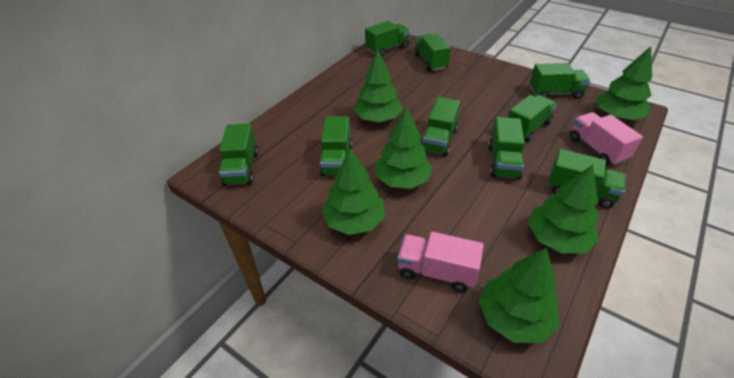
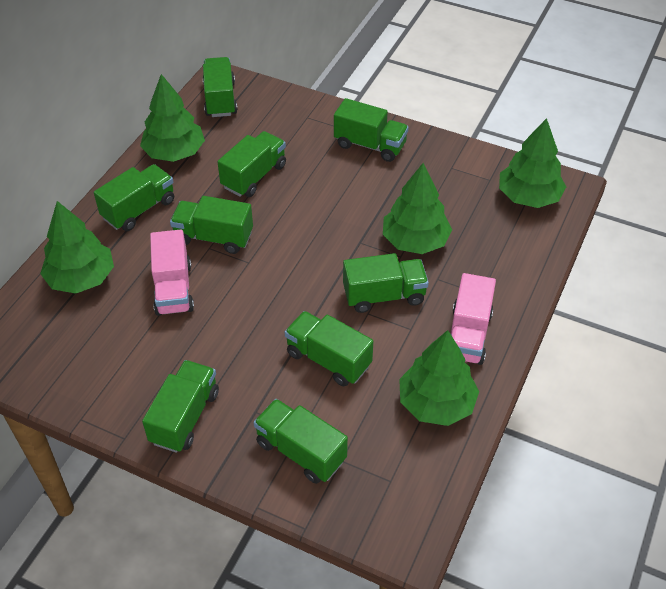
green tree: [322,148,385,235] [353,50,403,122] [375,107,432,189] [479,248,560,343] [528,165,599,253] [596,46,652,120] = 6 -> [40,201,114,294] [140,74,205,162] [383,163,452,254] [399,330,479,426] [499,118,566,208] = 5

